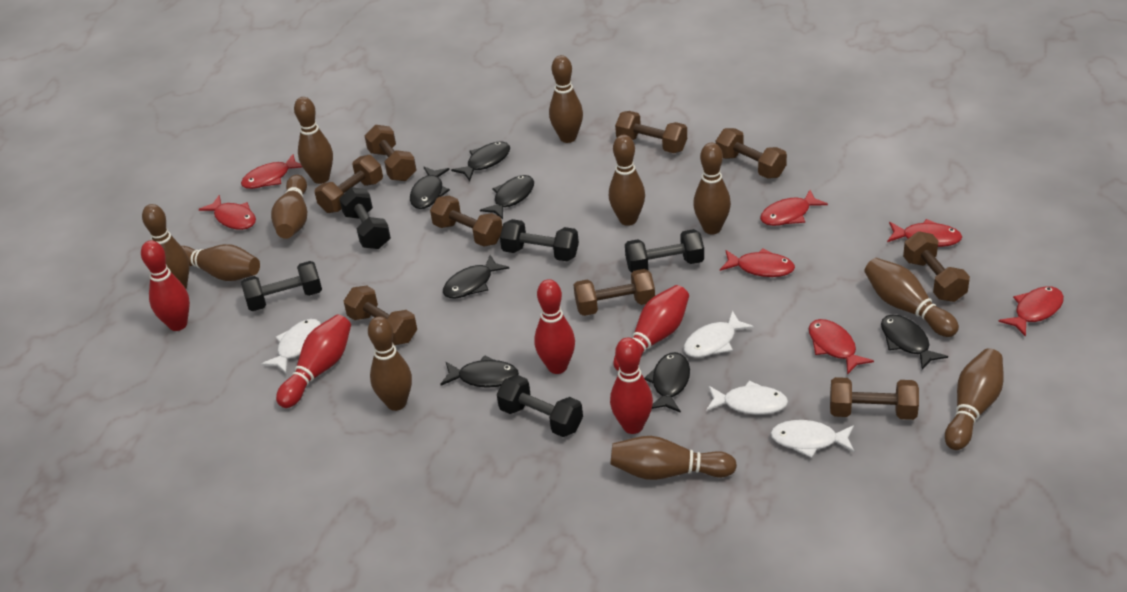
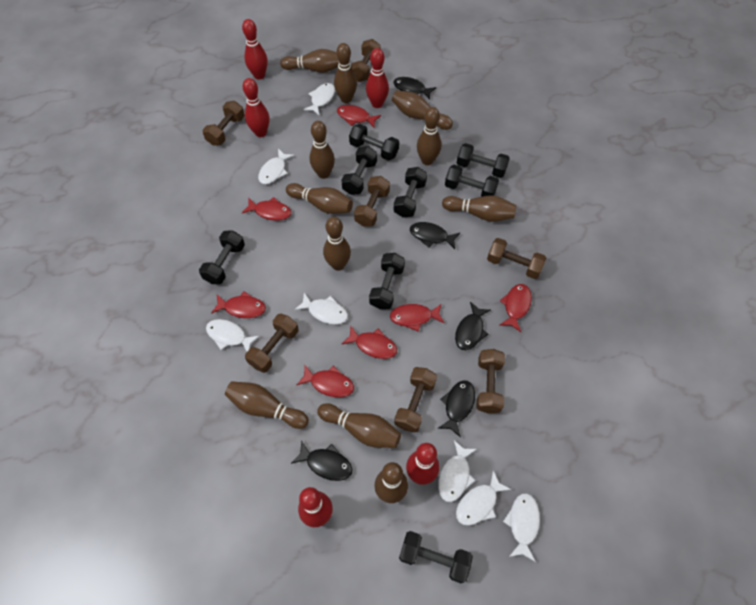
black dumbbell: [241,261,322,311] [339,187,391,249] [497,375,583,437] [500,219,579,261] [625,229,704,273] = 5 -> [199,230,245,284] [341,146,377,195] [349,124,399,161] [369,253,405,309] [393,167,427,217] [399,531,473,583] [445,165,499,197] [457,143,510,178] = 8
black fish: [410,167,450,209] [440,355,519,388] [443,255,509,298] [451,142,510,181] [480,175,534,220] [644,352,690,413] [881,315,948,370] = 7 -> [291,440,352,481] [393,77,437,99] [410,222,460,249] [437,380,475,438] [455,302,490,350] = 5
brown dumbbell: [315,155,383,213] [344,286,417,345] [365,125,416,181] [430,196,502,247] [574,269,655,316] [615,111,687,153] [716,128,787,179] [830,377,919,420] [903,231,970,302] = 9 -> [203,101,245,146] [245,314,298,373] [351,39,381,82] [354,176,390,227] [394,367,437,433] [476,349,505,413] [487,238,546,279] = 7
white fish: [261,319,321,373] [684,310,754,358] [706,381,788,415] [770,420,854,458] = 4 -> [206,319,260,352] [258,149,294,184] [294,293,348,324] [303,83,335,115] [438,440,477,502] [456,470,512,526] [503,493,540,562] = 7

